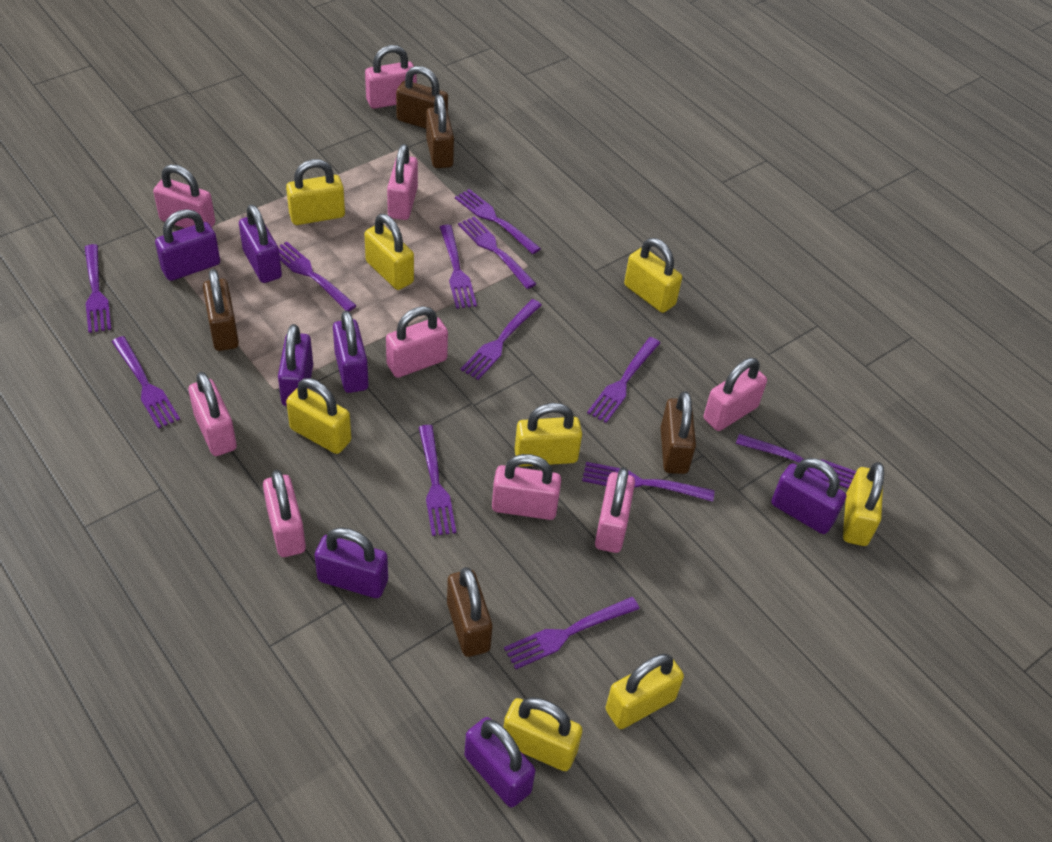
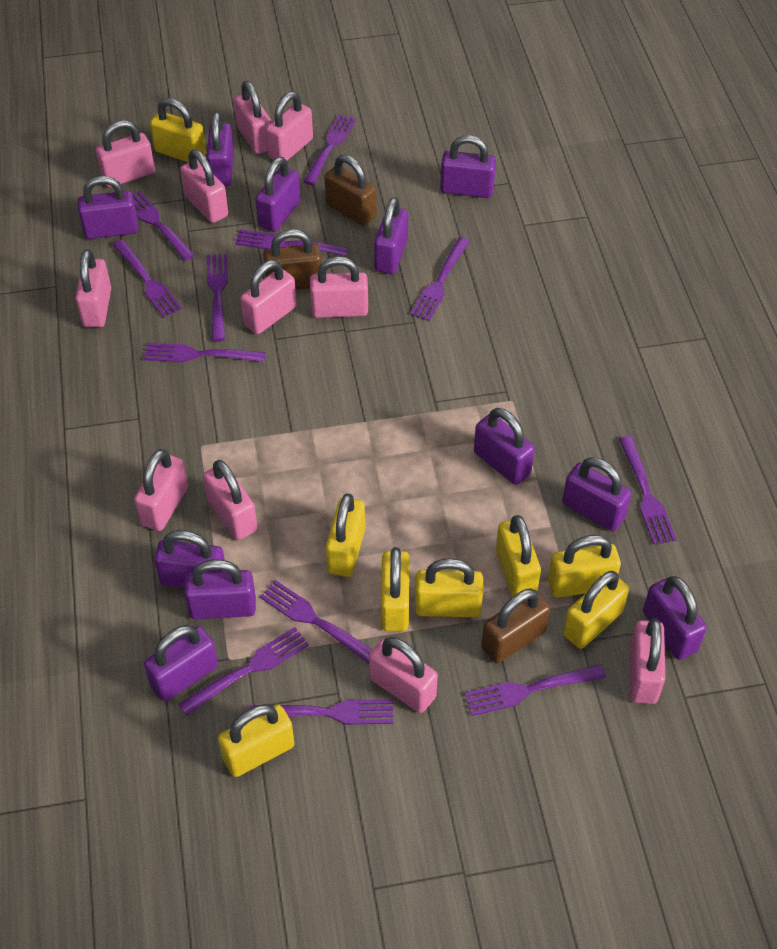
brown padlock: [203,269,239,351] [396,66,448,129] [426,94,454,168] [447,567,492,657] [661,391,696,474] = 5 -> [263,229,322,290] [325,154,377,226] [481,588,550,664] = 3
pink padlock: [153,164,215,228] [188,372,237,456] [263,470,306,557] [365,45,417,109] [386,306,448,378] [387,144,418,220] [492,454,561,520] [595,467,635,553] [704,358,767,431] = 9 -> [75,249,111,327] [96,120,155,187] [134,449,188,531] [180,149,228,223] [203,460,257,540] [234,81,271,154] [240,260,297,334] [266,91,313,161] [310,256,368,318] [369,637,438,713] [629,618,665,704] = 11
purple padlock: [155,209,220,281] [239,204,282,283] [278,324,313,406] [315,527,388,598] [333,310,369,393] [465,717,535,808] [771,458,846,534] = 7 -> [78,176,138,239] [144,625,218,701] [154,530,225,588] [184,559,256,619] [206,112,234,186] [256,157,301,232] [374,197,408,274] [440,135,496,198] [474,408,535,485] [562,457,631,531] [643,576,707,660] = 11

